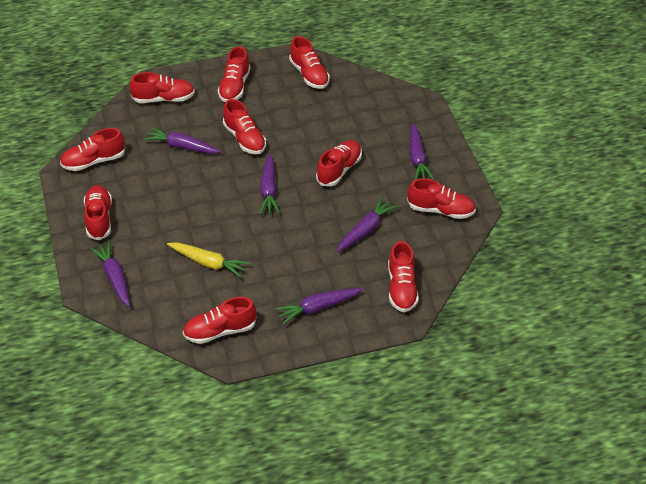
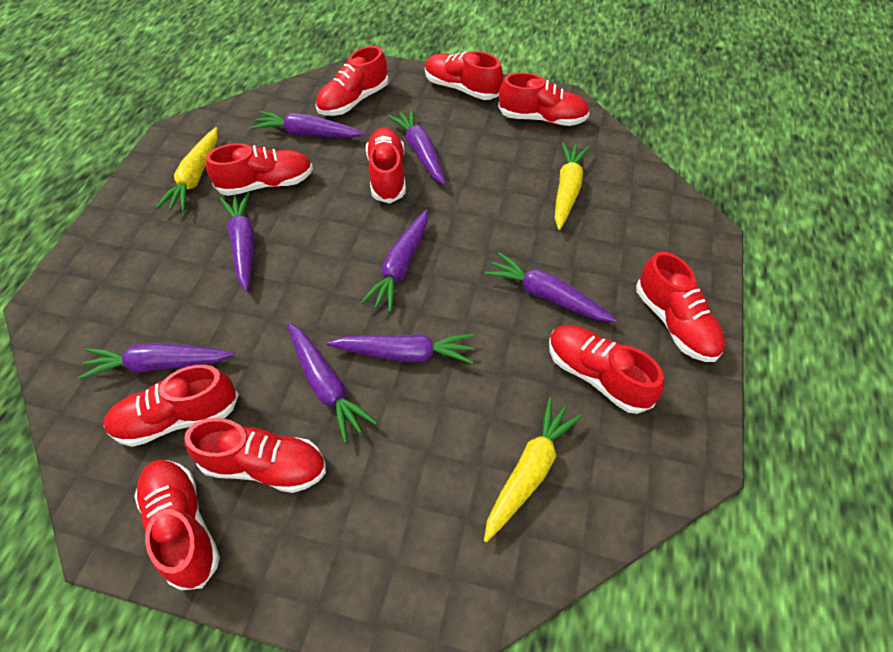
purple carrot: [90,241,130,307] [143,127,221,154] [259,153,280,214] [275,288,363,324] [337,197,398,252] [409,123,434,180] = 6 -> [78,343,235,380] [220,192,255,292] [251,111,365,138] [287,323,377,443] [327,334,474,364] [360,210,428,312] [388,108,446,185] [484,252,617,322] = 8
yellow carrot: [167,242,250,278] = 1 -> [156,127,218,212] [484,397,582,542] [555,142,589,230] = 3

